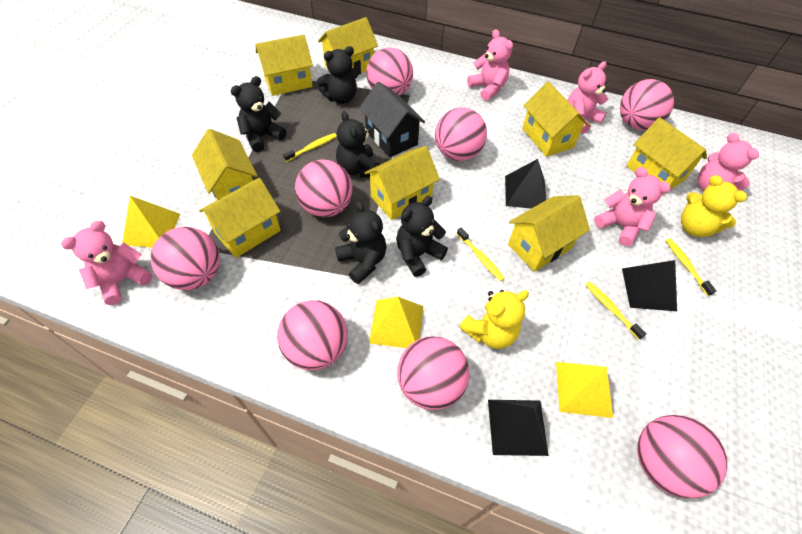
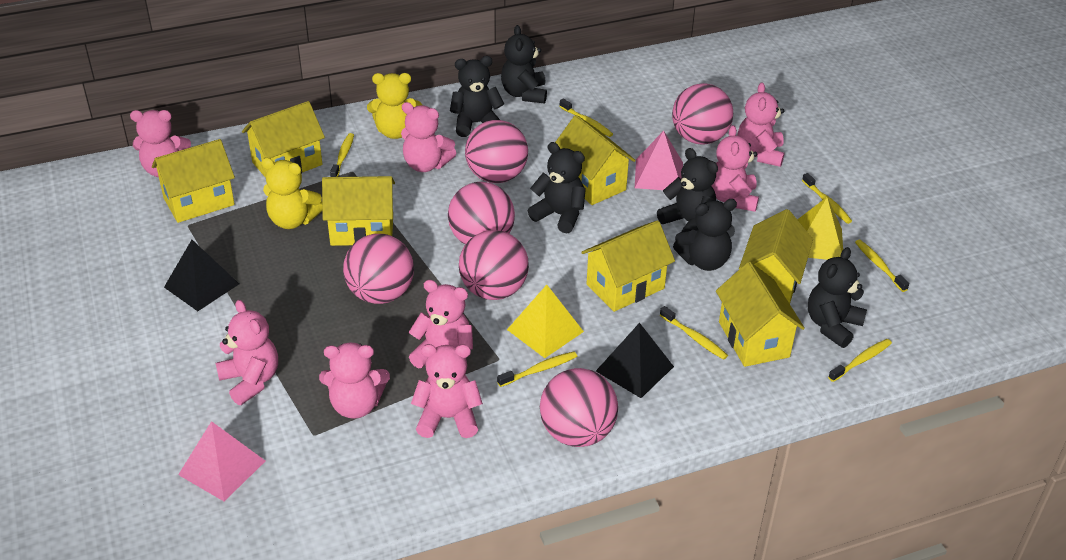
black house: [359,82,425,157] = 1 -> none = 0
black pyramid: [488,400,549,456] [505,159,546,209] [622,260,677,311] = 3 -> [164,240,239,311] [596,323,674,398] = 2
black teddy bear: [231,76,287,152] [317,46,358,104] [335,201,387,284] [336,111,380,178] [396,196,448,277] = 5 -> [450,56,504,137] [501,25,547,103] [528,142,586,233] [657,148,718,232] [673,199,737,271] [808,247,867,348] = 6
pink ball: [151,227,220,290] [277,300,348,370] [295,160,353,217] [366,48,413,96] [397,336,470,410] [435,107,487,161] [620,79,674,130] [637,415,727,499] = 8 -> [343,234,414,304] [448,182,515,245] [459,230,529,300] [465,120,528,183] [540,368,618,447] [672,83,733,144] = 6
pink pyramid: none = 0 -> [178,421,265,501] [635,131,683,190] = 2
pink teddy bear: [61,221,153,305] [467,29,513,101] [567,61,608,134] [594,167,671,246] [698,133,759,191] = 5 -> [130,110,191,177] [216,300,278,405] [319,342,390,419] [401,102,456,172] [409,280,473,368] [411,344,483,438] [712,125,759,212] [737,82,785,167] = 8
yellow house: [192,129,258,200] [199,178,281,258] [256,34,313,96] [318,17,378,75] [365,146,440,220] [508,195,590,272] [522,81,589,157] [626,117,707,194] = 8 -> [152,139,235,223] [242,101,325,178] [322,176,395,246] [555,115,636,205] [581,220,675,312] [716,262,805,367] [739,209,813,304] = 7
yellow pyramid: [123,196,180,247] [369,297,423,348] [556,362,613,418] = 3 -> [507,285,584,358] [797,197,843,260] = 2
yellow toothbrush: [283,133,337,162] [457,227,505,281] [585,281,646,340] [666,239,716,296] = 4 -> [330,133,354,177] [497,351,577,387] [559,99,613,137] [660,306,728,360] [802,173,852,224] [828,339,892,382] [855,240,909,292] = 7

